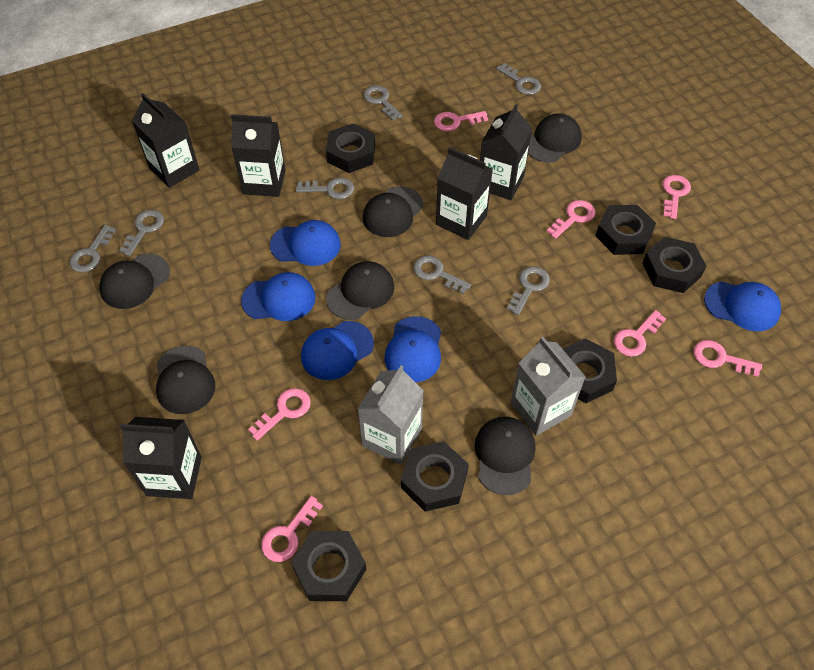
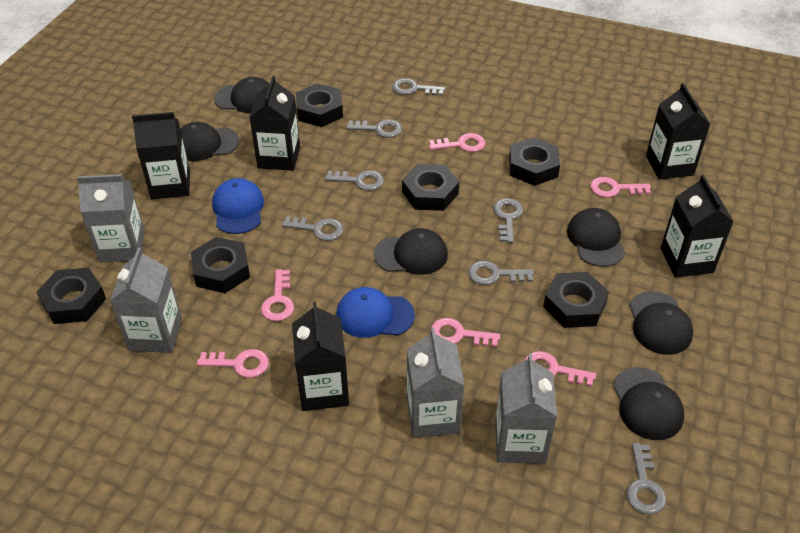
blue cap: [241,272,315,321] [270,220,341,266] [301,321,374,380] [385,316,441,383] [704,281,781,332] = 5 -> [212,178,264,234] [336,287,415,338] = 2
grey carton: [358,366,424,465] [511,337,586,436] = 2 -> [77,174,145,263] [110,247,182,353] [407,328,465,438] [495,354,557,464] = 4
pink key: [248,388,311,441] [261,496,323,562] [434,111,488,131] [546,200,595,239] [614,310,666,357] [662,175,691,219] [694,340,762,377] = 7 -> [197,349,269,378] [261,269,294,321] [429,133,485,152] [431,318,500,347] [524,351,596,387] [591,177,651,197] = 6

